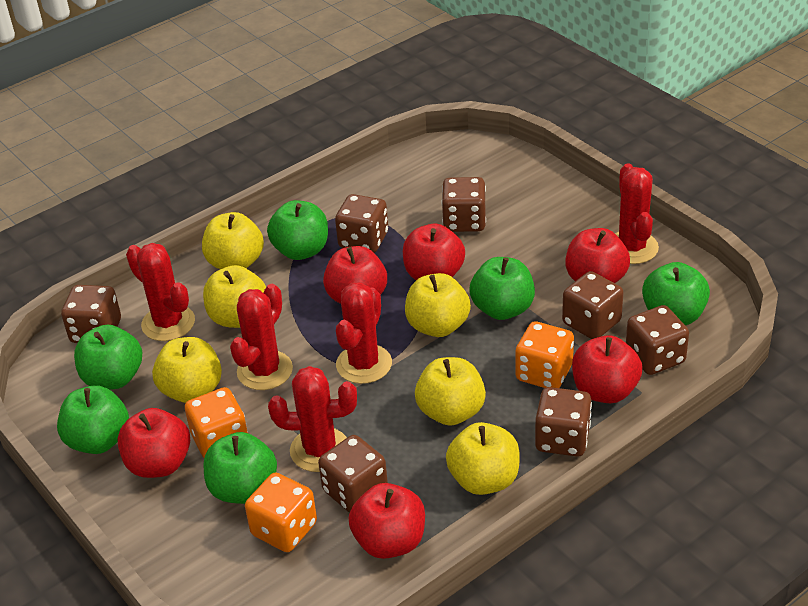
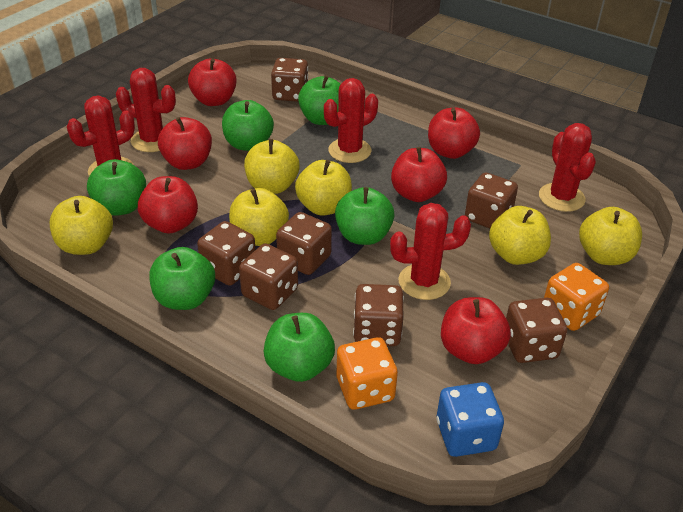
blue dice: none = 0 -> [437,382,504,457] = 1
orange dice: [185,387,248,458] [245,472,317,552] [515,321,574,388] = 3 -> [337,337,398,410] [544,263,609,331] = 2

